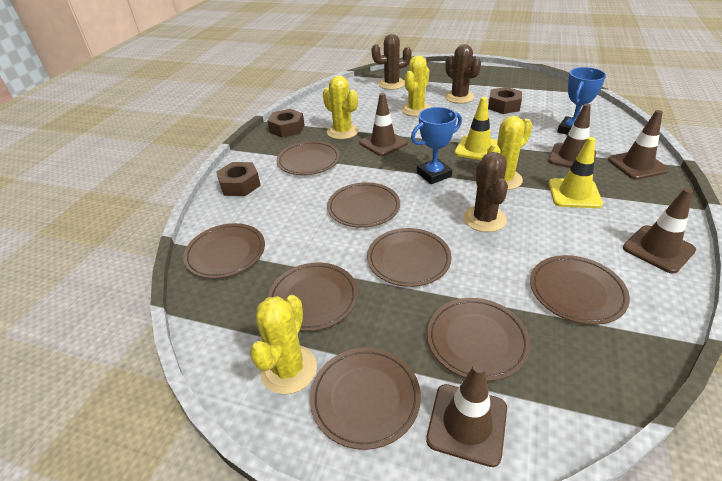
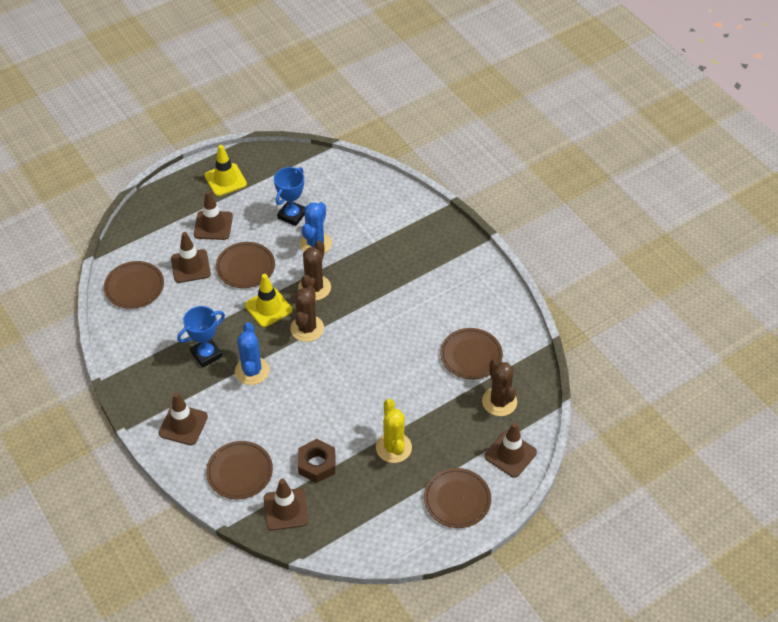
blue cactus: none = 0 -> [235,322,269,385] [300,202,332,253] = 2
brown nut: [216,162,261,196] [267,109,305,138] [488,87,522,114] = 3 -> [298,439,335,483] = 1
brown plate: [183,223,265,279] [268,262,358,331] [277,141,340,175] [310,348,421,450] [327,182,400,228] [367,228,452,287] [427,298,531,381] [530,255,630,325] = 8 -> [104,261,164,309] [206,441,273,499] [216,242,275,288] [424,468,491,528] [440,328,503,379] = 5
yellow cactus: [250,295,317,394] [323,76,359,139] [401,55,431,116] [487,116,533,190] = 4 -> [376,399,412,463] = 1

